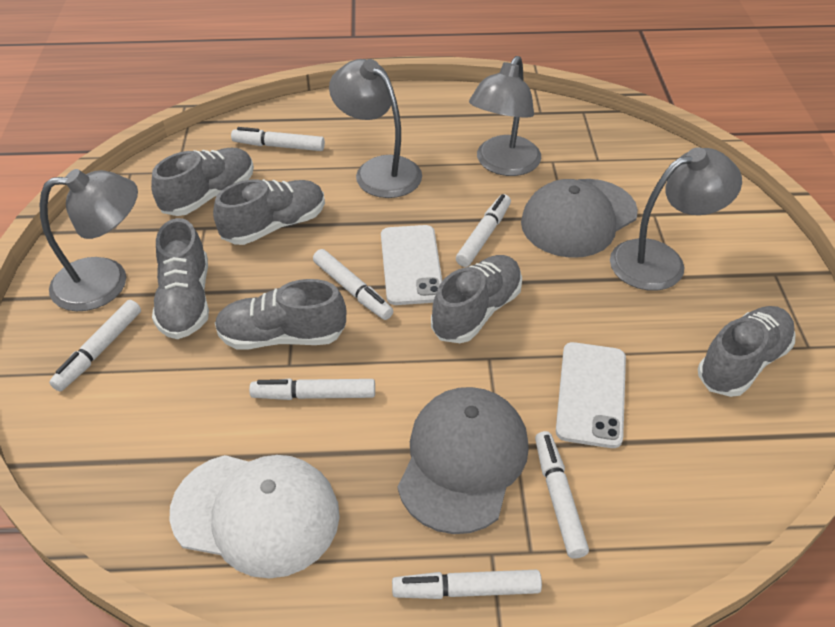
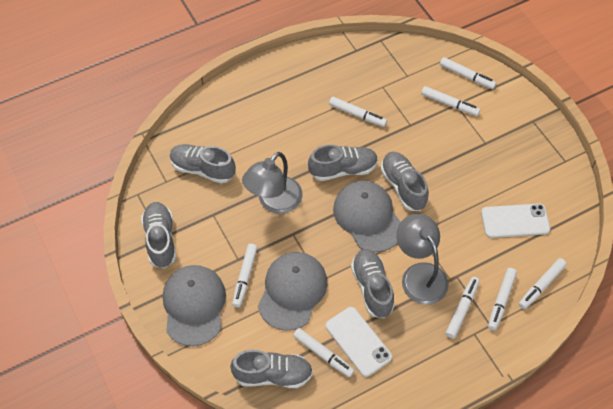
grey cap: [398,387,529,534] [521,179,638,258] = 2 -> [163,265,226,346] [258,252,328,331] [333,181,401,252] = 3
grey lamp: [40,169,138,311] [329,59,422,198] [469,56,541,176] [610,147,742,291] = 4 -> [242,152,302,214] [396,214,449,305] = 2
white cap: [169,455,340,579] = 1 -> none = 0
white marker: [49,300,141,391] [231,127,325,151] [249,378,375,400] [313,249,393,320] [392,570,542,599] [456,194,511,267] [535,431,589,559] = 7 -> [232,244,257,308] [293,328,355,377] [329,97,387,127] [421,86,480,116] [440,57,496,89] [446,277,480,339] [488,268,517,330] [519,258,567,309] = 8

